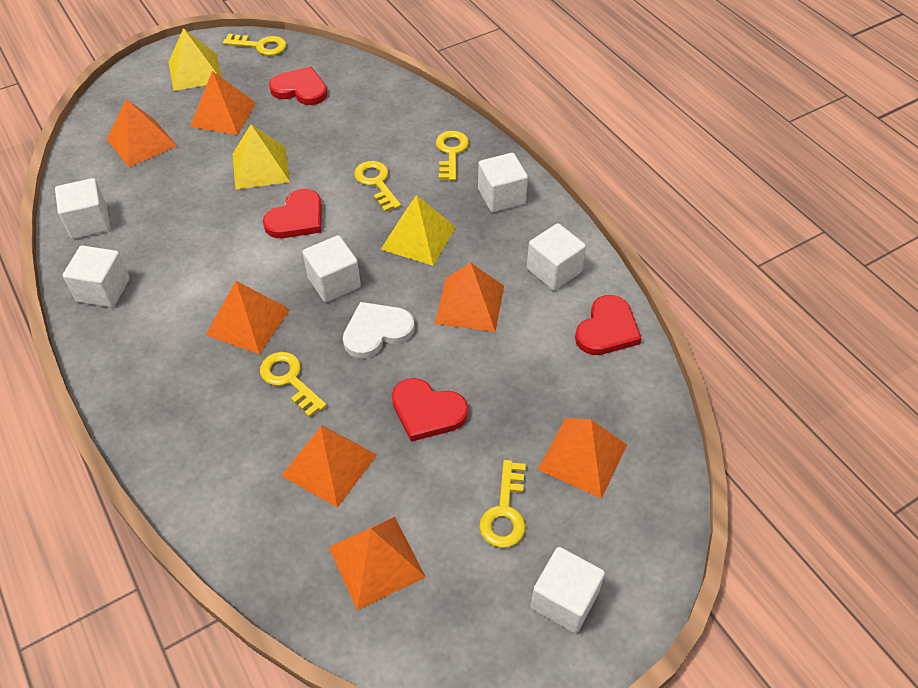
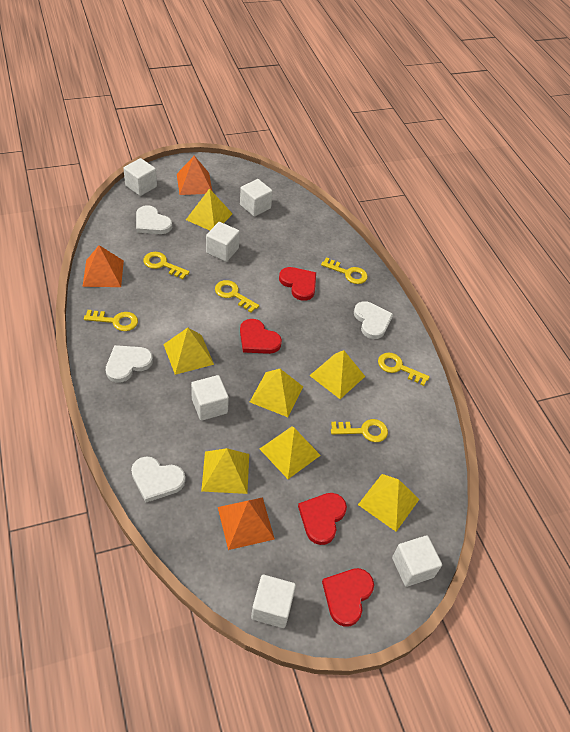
orange pyramid: [107,99,177,167] [190,71,256,135] [206,281,290,354] [281,425,377,508] [329,517,426,610] [435,263,504,332] [538,418,627,499] = 7 -> [82,245,124,287] [177,156,213,195] [218,497,275,550] = 3
white heart: [343,302,415,359] = 1 -> [106,345,153,383] [131,456,185,502] [136,205,172,234] [354,301,393,339] = 4
yellow key: [223,34,286,56] [260,352,327,417] [354,161,401,212] [436,131,469,181] [479,460,526,548] = 5 -> [84,310,138,331] [143,252,190,279] [215,280,259,313] [321,257,368,284] [331,419,388,442] [378,352,430,386] = 6
yellow pyramid: [168,28,222,91] [233,124,290,190] [381,195,456,266] = 3 -> [163,328,214,375] [186,188,233,230] [201,448,249,494] [250,369,303,417] [260,426,321,479] [309,350,365,399] [358,474,420,531] = 7

